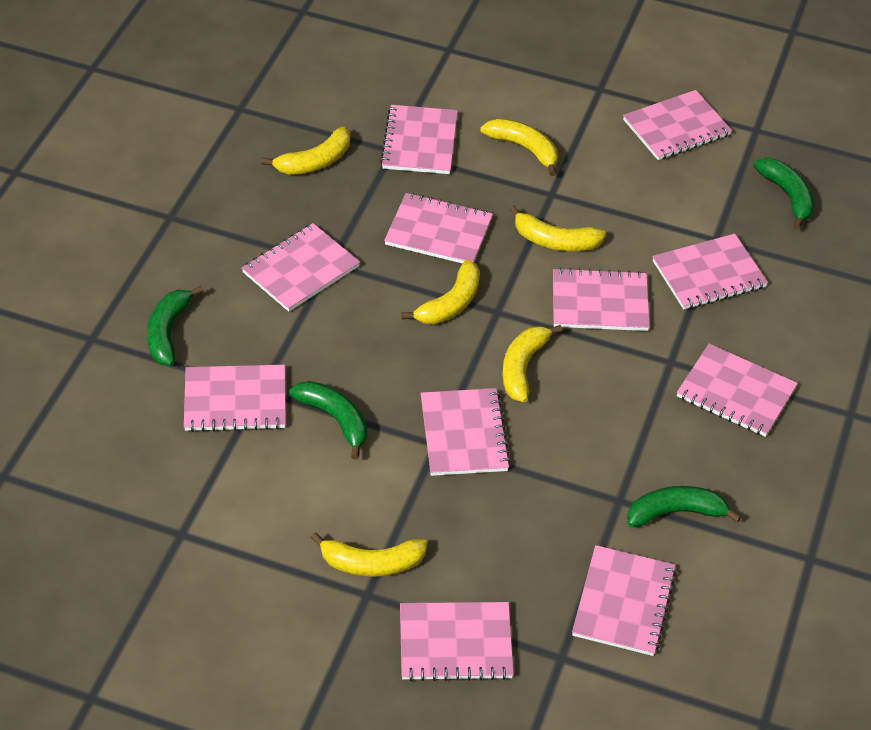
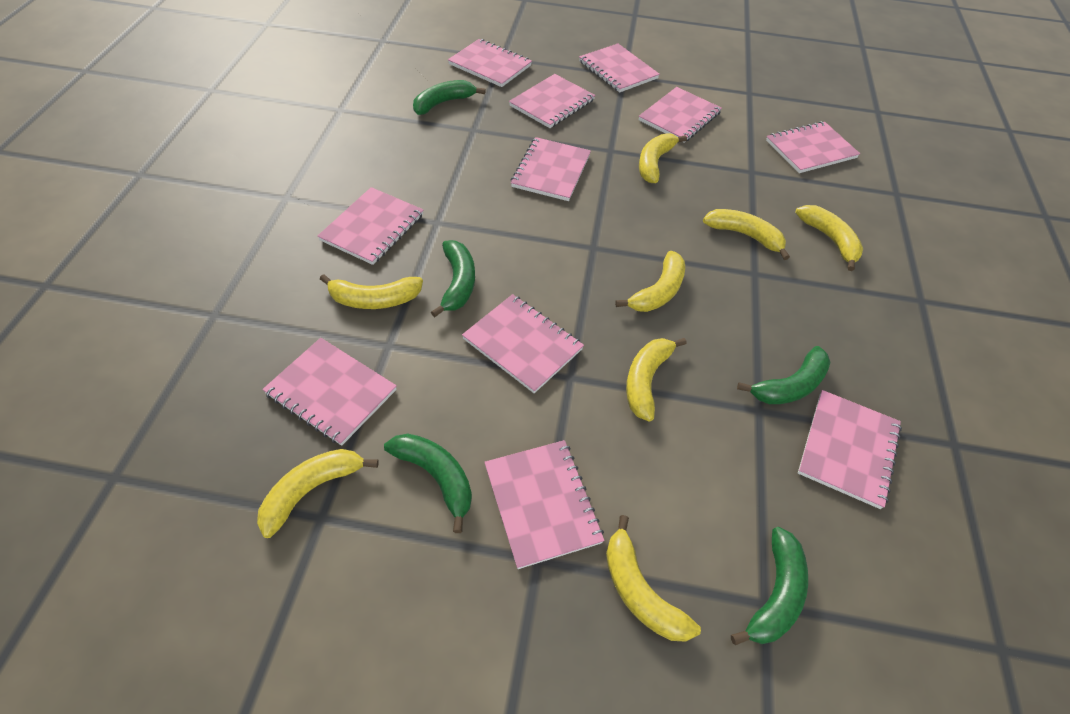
green banana: [147,285,204,366] [289,381,367,459] [627,486,741,528] [754,158,814,230] = 4 -> [384,434,472,533] [413,80,486,115] [431,240,475,317] [731,527,808,645] [737,346,830,404] = 5
yellow banana: [261,127,350,175] [311,533,427,577] [401,259,480,324] [480,119,558,176] [502,325,563,402] [509,205,606,251] = 6 -> [257,449,379,538] [320,274,423,309] [606,515,701,641] [615,251,685,312] [626,338,687,421] [639,133,687,183] [703,209,790,260] [795,205,863,271] = 8

